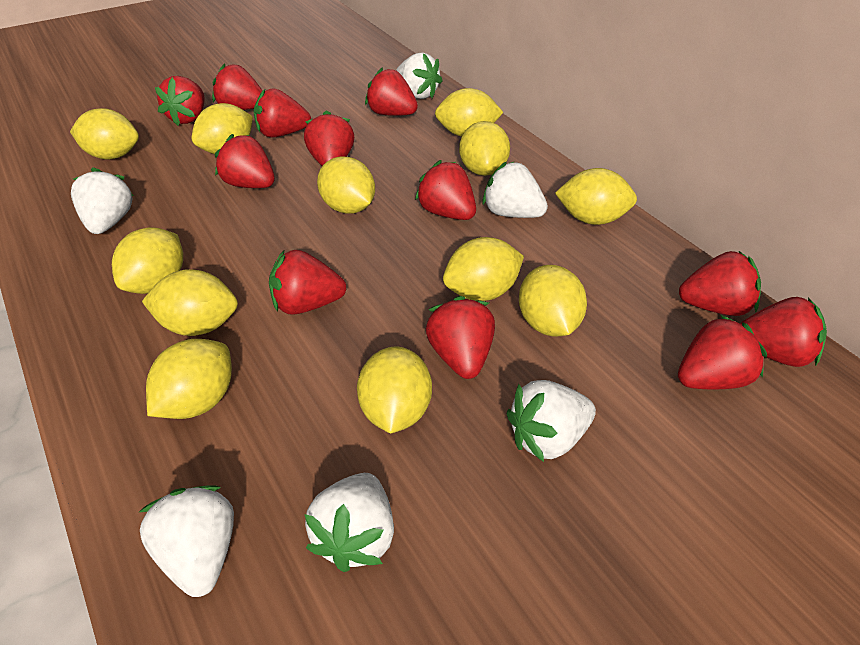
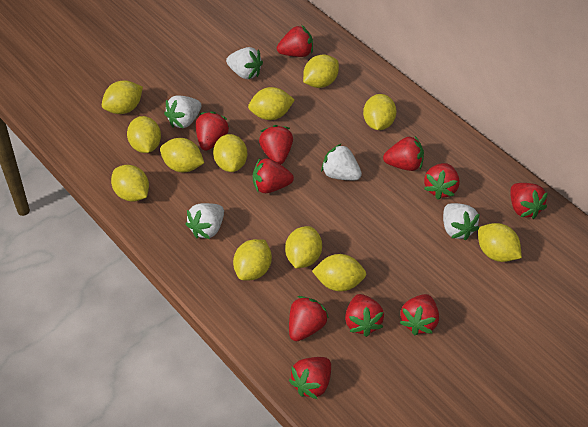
red strawberry: [155,76,205,126] [212,63,262,110] [215,134,275,188] [254,88,311,138] [269,250,346,315] [304,110,354,166] [365,67,418,116] [415,160,476,220] [426,296,495,379] [678,315,767,389] [679,251,761,316] [740,297,827,367] = 12 -> [196,111,229,151] [253,158,294,193] [259,125,293,165] [277,25,313,57] [289,296,329,341] [289,357,331,399] [345,294,384,337] [383,136,424,171] [400,294,439,335] [424,163,459,200] [510,183,548,219] = 11
white strawberry: [71,168,133,234] [139,485,234,597] [304,473,394,572] [396,53,443,99] [482,162,548,218] [507,380,596,462] = 6 -> [164,95,201,128] [186,203,224,239] [226,47,263,79] [321,143,362,180] [443,203,480,241] = 5

